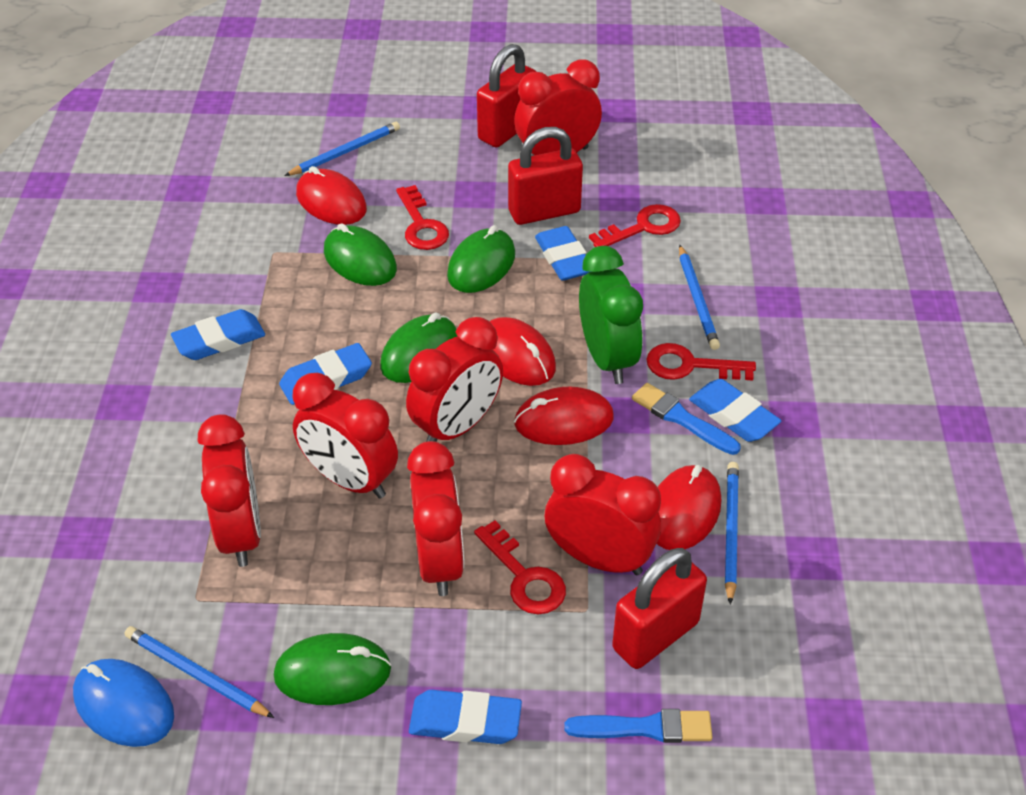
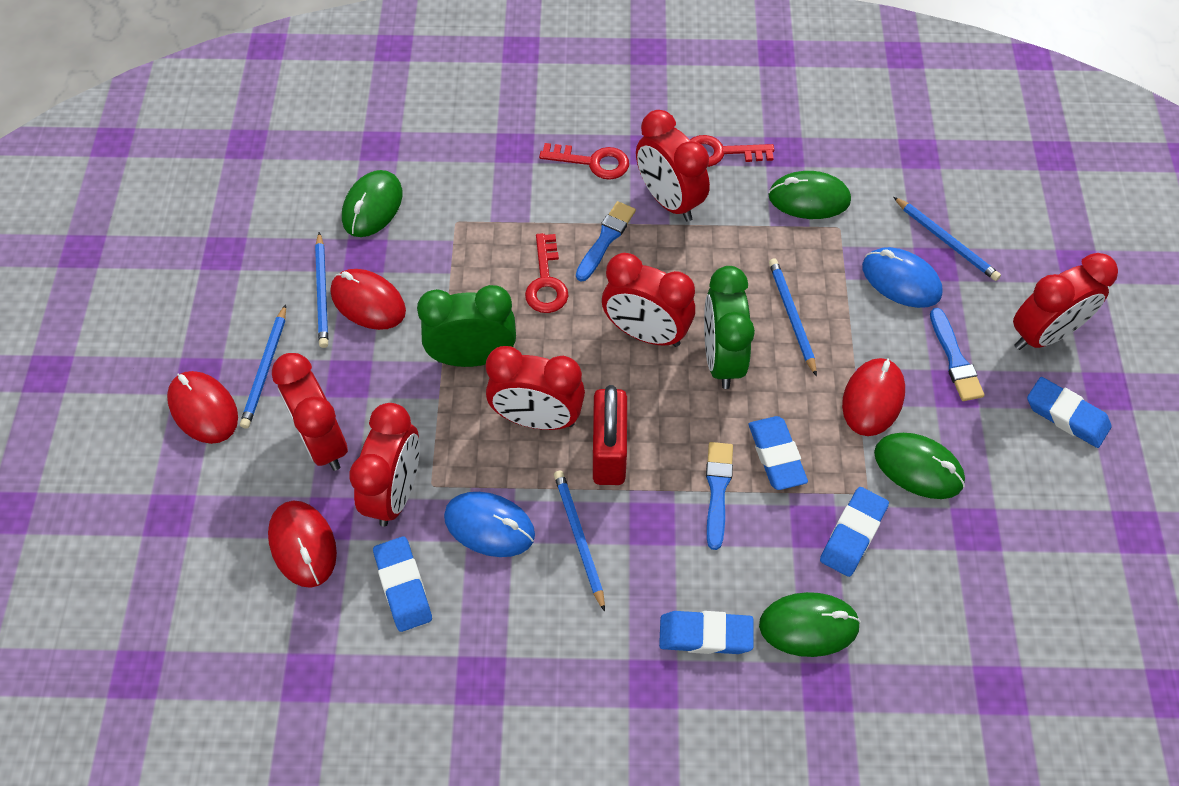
blue brush: [564,709,712,743] [632,383,741,455] = 2 -> [576,201,636,282] [706,442,733,550] [930,308,984,401] = 3
blue mouse: [73,659,174,747] = 1 -> [444,492,535,557] [862,247,943,308] = 2
blue pencil: [125,626,274,718] [285,122,400,176] [679,245,720,350] [725,462,739,605] = 4 -> [240,304,286,429] [315,232,328,348] [554,471,605,612] [769,259,817,376] [894,197,1001,281] = 5
green clock: [579,246,643,384] = 1 -> [417,285,516,367] [704,266,755,389] = 2
red key: [396,185,449,250] [474,520,566,614] [589,204,681,247] [646,343,756,381] = 4 -> [525,233,568,313] [539,143,629,180] [690,135,774,167] = 3
red padlock: [477,44,536,147] [508,127,583,225] [612,548,707,669] = 3 -> [593,385,627,485] = 1

